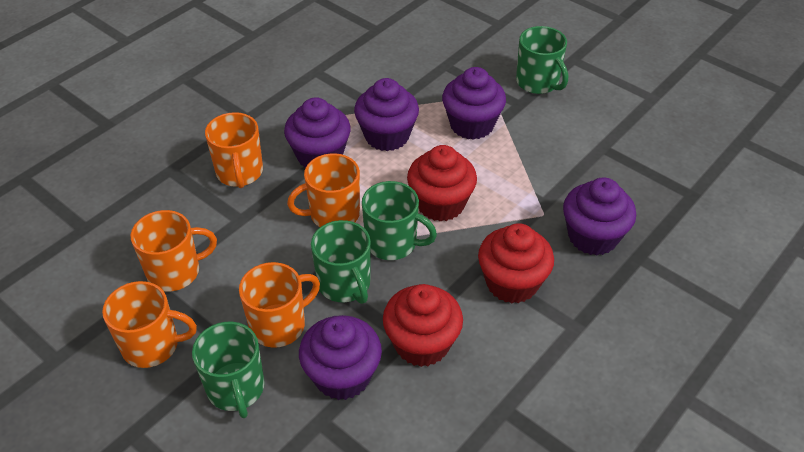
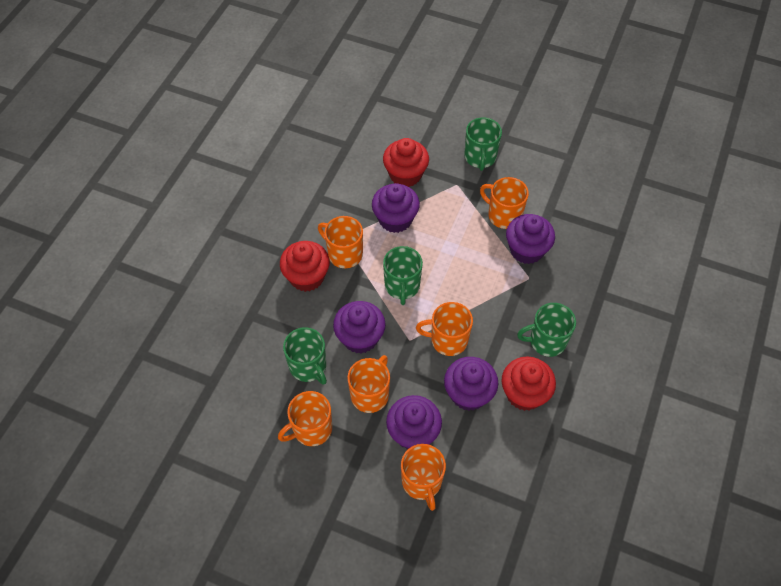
orange mug: [102,281,197,368] [131,210,217,291] [205,112,263,188] [239,262,320,348] [287,153,360,227] = 5 -> [278,391,332,446] [318,216,363,268] [347,355,390,413] [401,444,446,511] [416,302,473,356] [480,177,529,229] = 6

